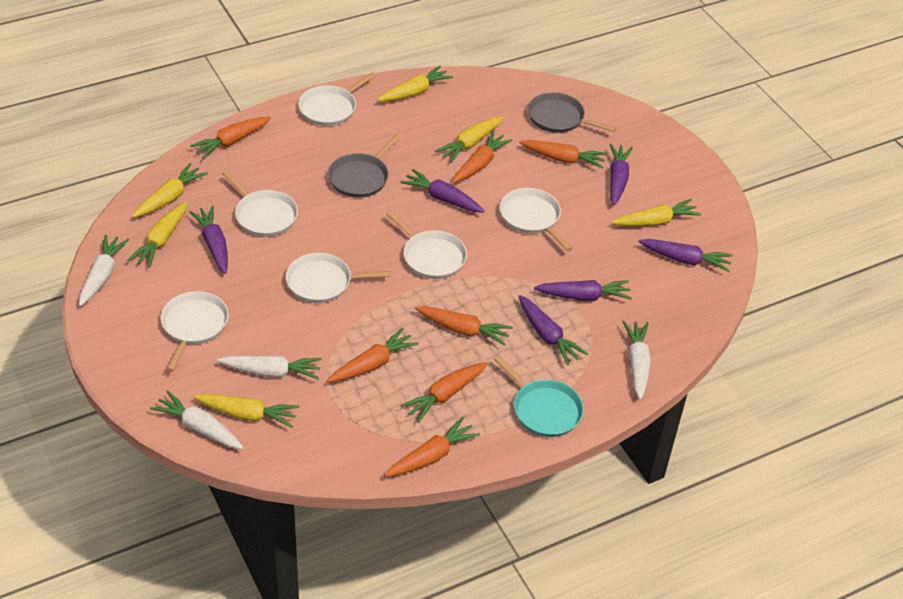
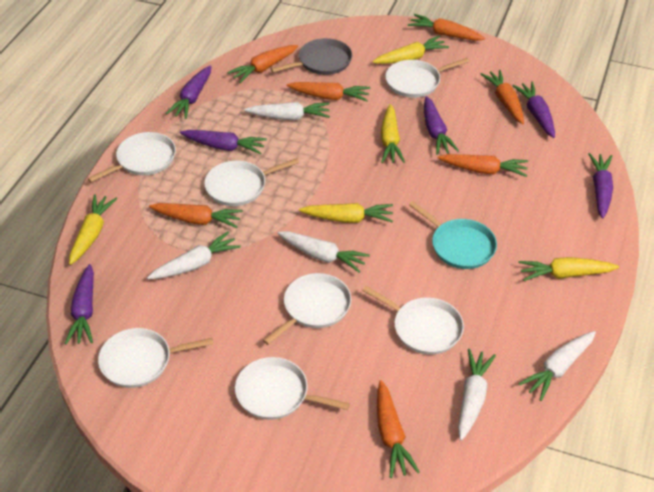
grey pan: [328,134,401,198] [528,92,616,133] = 2 -> [271,38,352,75] = 1
white carrot: [79,235,129,306] [150,390,244,449] [217,356,322,379] [623,321,651,400] = 4 -> [147,231,241,279] [244,102,330,120] [277,231,370,273] [458,349,496,441] [518,331,596,401] = 5
white pan: [161,291,229,371] [222,170,298,237] [286,253,391,303] [298,72,376,126] [386,211,467,279] [500,188,573,251] = 6 -> [88,132,176,182] [98,328,213,388] [204,158,299,206] [235,357,350,420] [263,273,351,345] [362,286,464,355] [385,58,469,98] = 7
yellow carrot: [127,202,187,268] [132,163,208,218] [193,394,299,428] [377,66,453,101] [435,117,503,163] [612,199,701,226] = 6 -> [69,194,117,265] [299,203,393,223] [373,36,449,64] [381,104,405,163] [518,257,619,281] = 5

